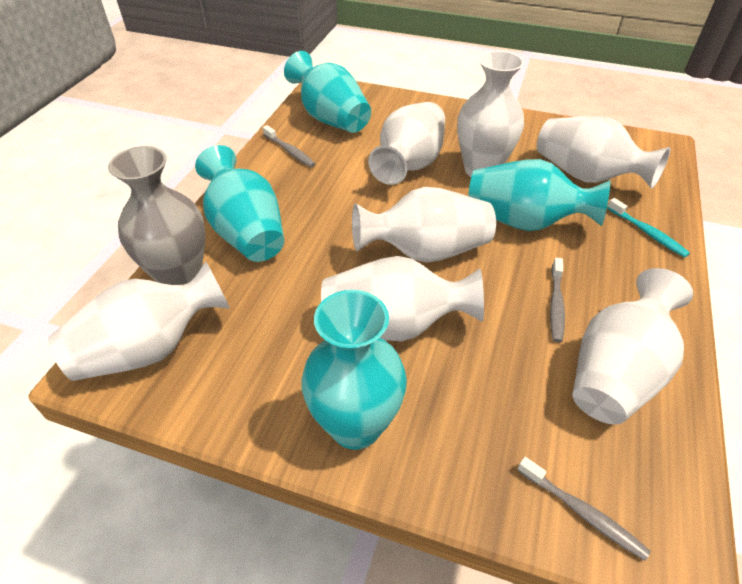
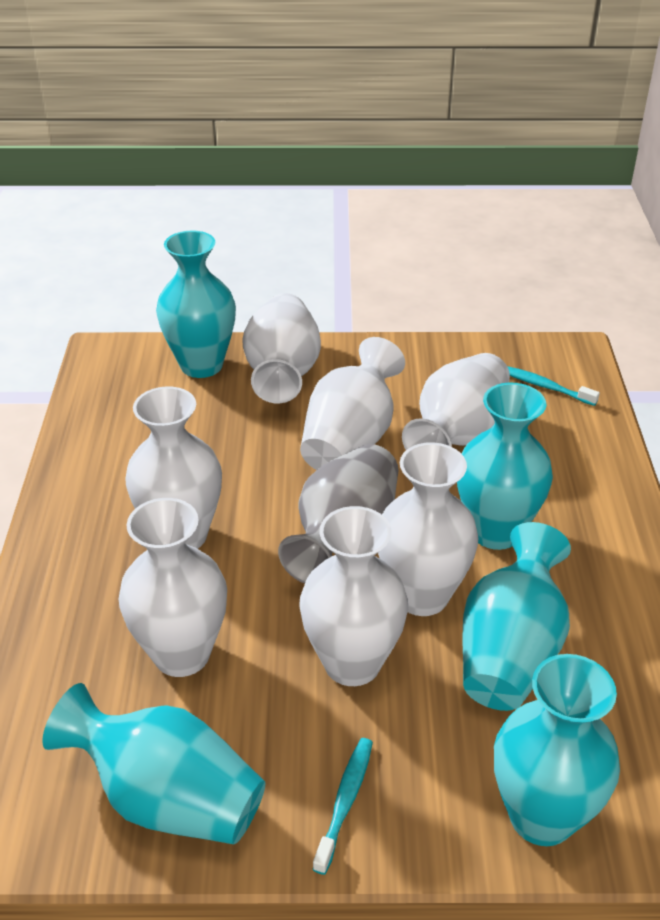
grey toothbrush: [263,125,315,167] [517,457,651,561] [550,258,565,343] = 3 -> none = 0
turquoise toothbrush: [607,198,690,258] = 1 -> [312,738,373,875] [507,366,600,406] = 2
turquoise vase: [195,145,284,262] [284,51,371,133] [301,290,407,450] [468,159,610,231] = 4 -> [42,683,265,844] [156,231,236,378] [457,382,553,550] [462,522,571,711] [494,654,620,846] = 5

